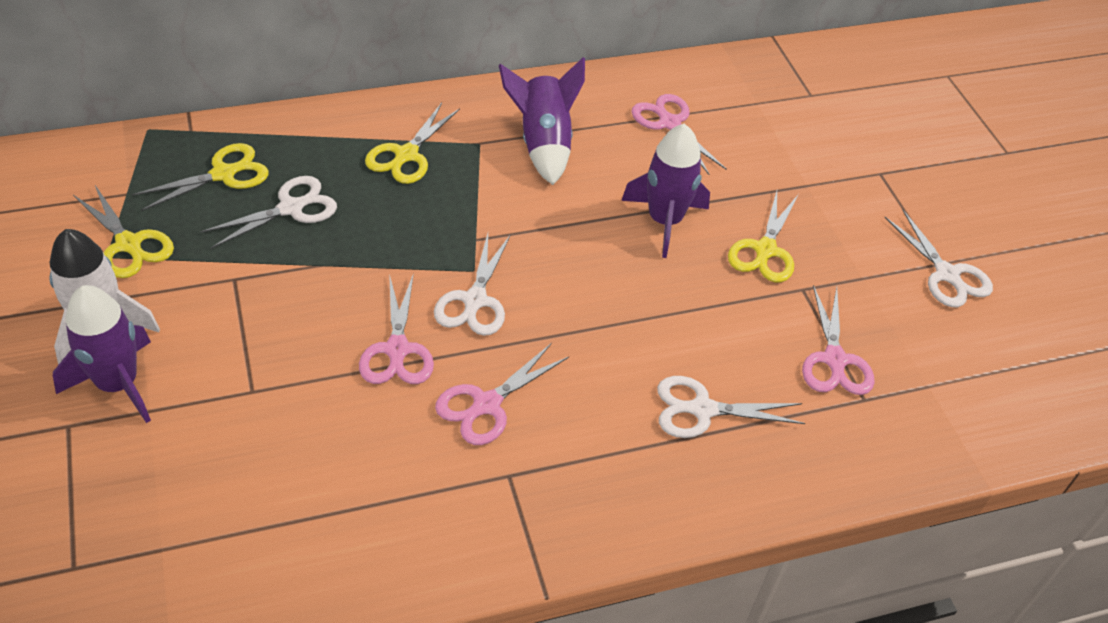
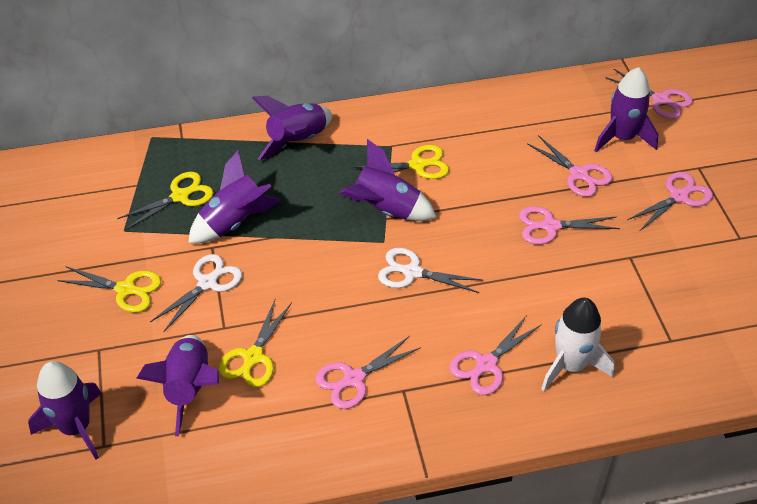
pink scissors: [359,273,434,384] [435,343,569,445] [631,94,726,175] [802,285,875,395] = 4 -> [315,336,421,409] [450,315,542,395] [519,206,620,245] [527,135,613,197] [605,69,693,119] [627,172,713,231] = 6
purple rocket: [53,285,151,423] [499,57,585,185] [621,124,710,258] = 3 -> [28,361,102,460] [137,335,219,436] [188,150,281,243] [252,96,332,161] [339,139,437,221] [594,67,659,152] = 6
white scissors: [200,176,337,249] [434,233,511,336] [657,376,806,438] [884,210,993,307] = 4 -> [150,254,242,332] [378,248,482,293] = 2

